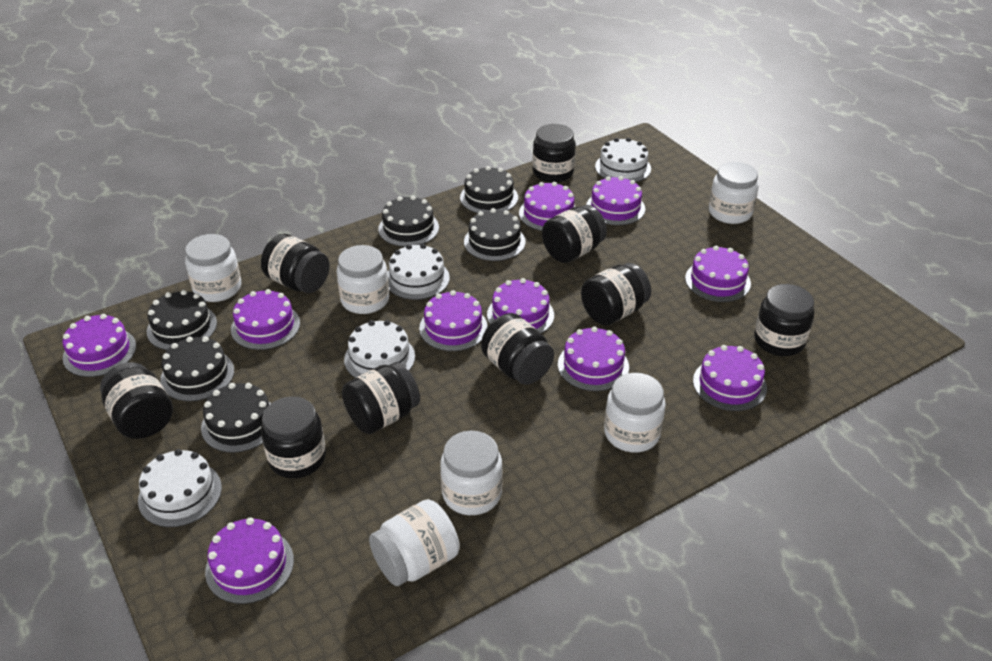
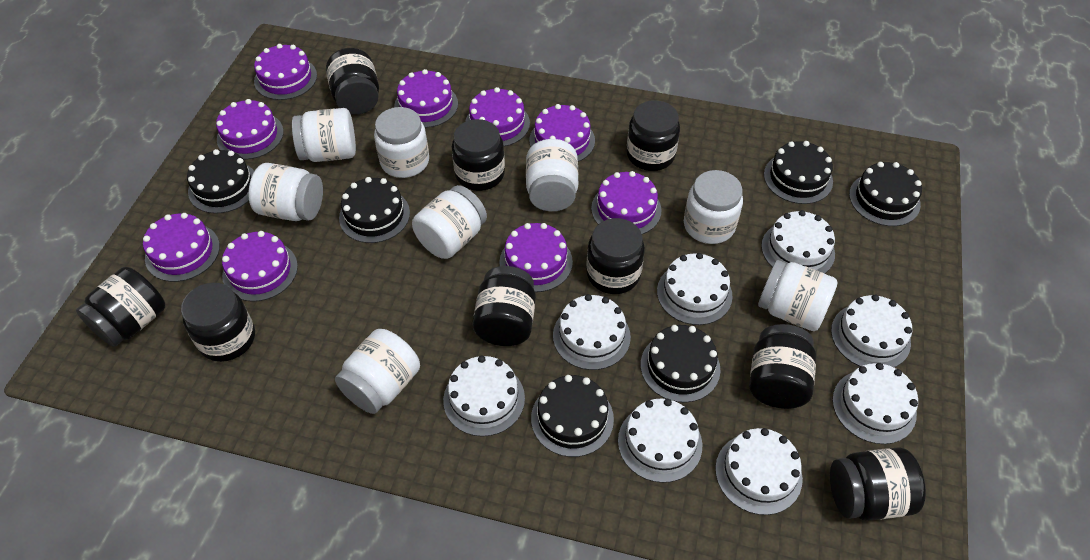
purple cake: [62,314,136,377] [205,517,294,604] [231,289,300,350] [419,290,488,351] [487,278,554,333] [519,182,575,231] [558,327,629,391] [586,176,645,225] [685,246,751,302] [693,345,767,411] = 10 -> [143,213,220,282] [216,99,284,160] [222,231,298,302] [254,44,317,100] [394,69,458,128] [465,87,530,147] [499,223,573,292] [529,104,595,162] [591,171,661,234] = 9
white cake: [138,449,222,527] [344,320,415,378] [387,244,450,300] [595,138,651,182] = 4 -> [443,355,525,437] [553,294,631,370] [618,399,702,483] [657,253,733,325] [715,428,803,515] [761,210,835,274] [831,294,912,367] [832,363,918,444] = 8
white jar: [185,234,241,302] [336,245,389,314] [369,499,460,586] [440,431,503,515] [604,373,666,452] [709,162,759,224] = 6 -> [248,163,323,221] [292,108,356,162] [335,329,420,414] [374,107,429,178] [412,185,487,259] [526,139,578,211] [684,170,743,244] [758,260,838,331] = 8

